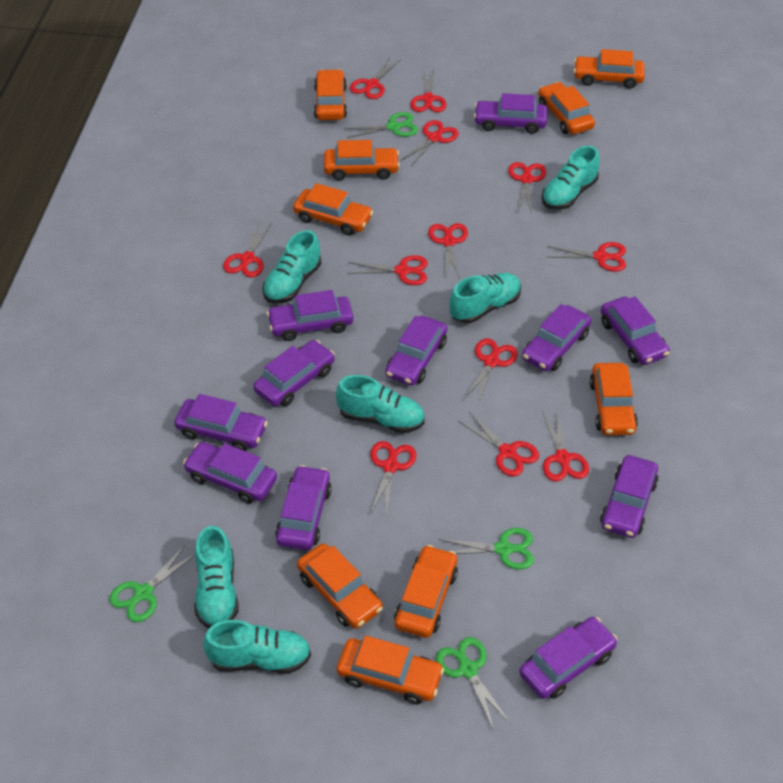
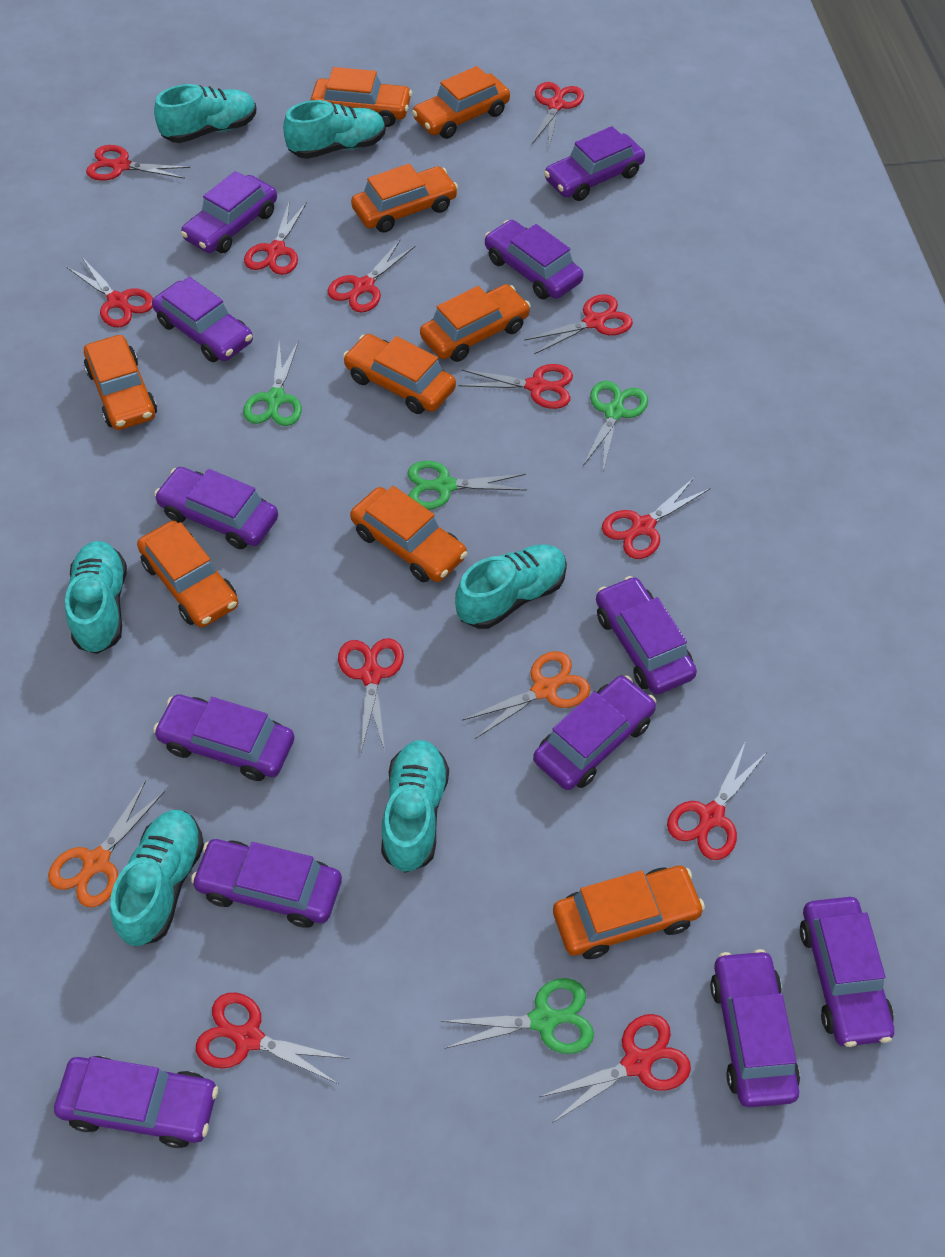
orange scissors: none = 0 -> [48,780,165,908] [463,651,591,739] = 2
purple car: [174,394,268,451] [183,442,277,504] [253,340,335,406] [267,290,354,341] [275,465,332,550] [385,315,447,386] [474,93,547,134] [519,617,618,699] [522,304,591,371] [600,296,670,365] [600,455,658,538] = 11 -> [54,1056,218,1148] [152,277,253,362] [153,694,294,781] [154,467,278,549] [181,171,277,253] [191,839,342,928] [485,220,583,299] [533,675,656,790] [544,126,645,201] [596,576,697,694] [710,949,800,1107] [800,897,894,1047] = 12

